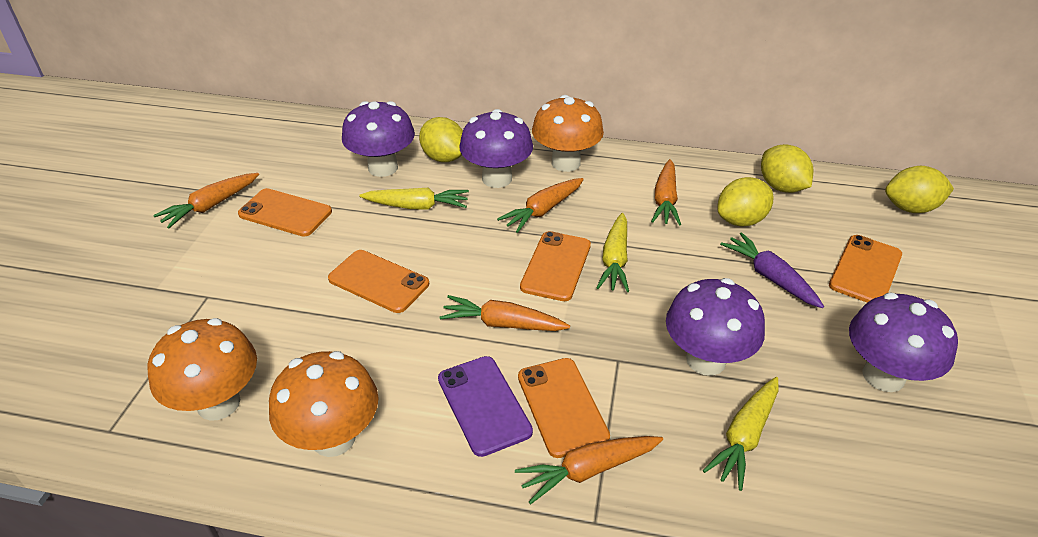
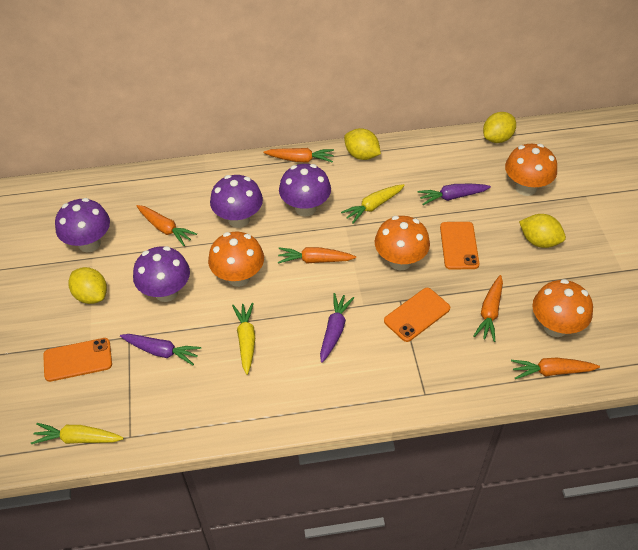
orange mushroom: [148,318,257,421] [269,351,378,457] [532,95,604,172] = 3 -> [208,232,264,287] [375,216,430,270] [505,144,557,196] [532,279,593,337] = 4
orange phone: [238,188,332,237] [328,250,429,313] [518,358,610,458] [520,231,591,301] [829,235,902,302] = 5 -> [43,338,112,382] [384,288,450,342] [440,222,479,269] = 3
purple carrot: [720,232,824,308] = 1 -> [120,334,201,365] [320,293,354,363] [418,184,491,205] = 3
purple phone: [438,356,533,457] = 1 -> none = 0

